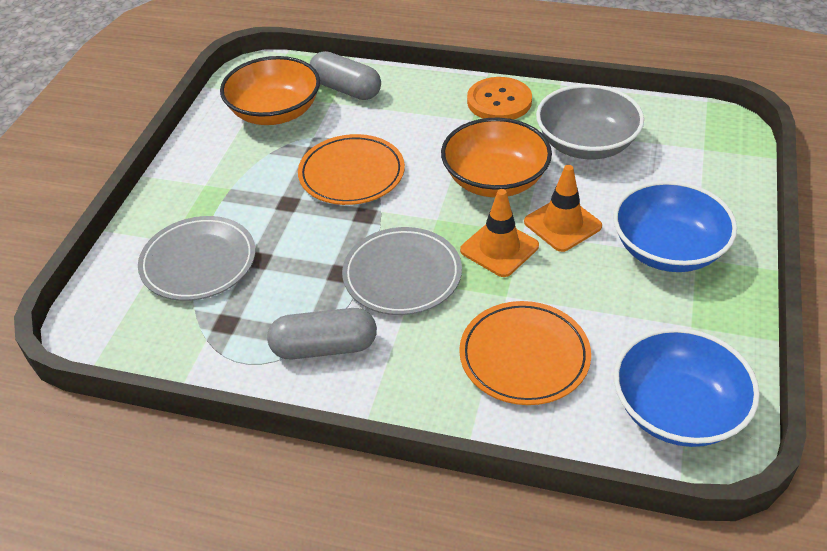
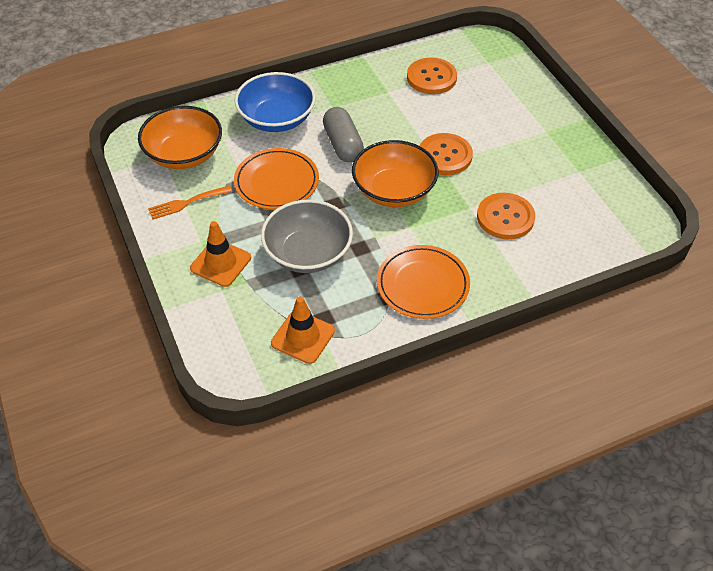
blue bowl: [613,181,737,272] [614,328,760,447] = 2 -> [235,72,316,132] = 1
grey capsule: [267,308,377,359] [309,51,381,100] = 2 -> [323,107,364,162] = 1
grey plate: [138,216,255,301] [342,227,462,315] = 2 -> none = 0
orange button: [467,77,532,120] = 1 -> [407,58,457,94] [420,133,473,175] [477,193,535,239] = 3
orange fork: none = 0 -> [148,185,232,220] = 1

